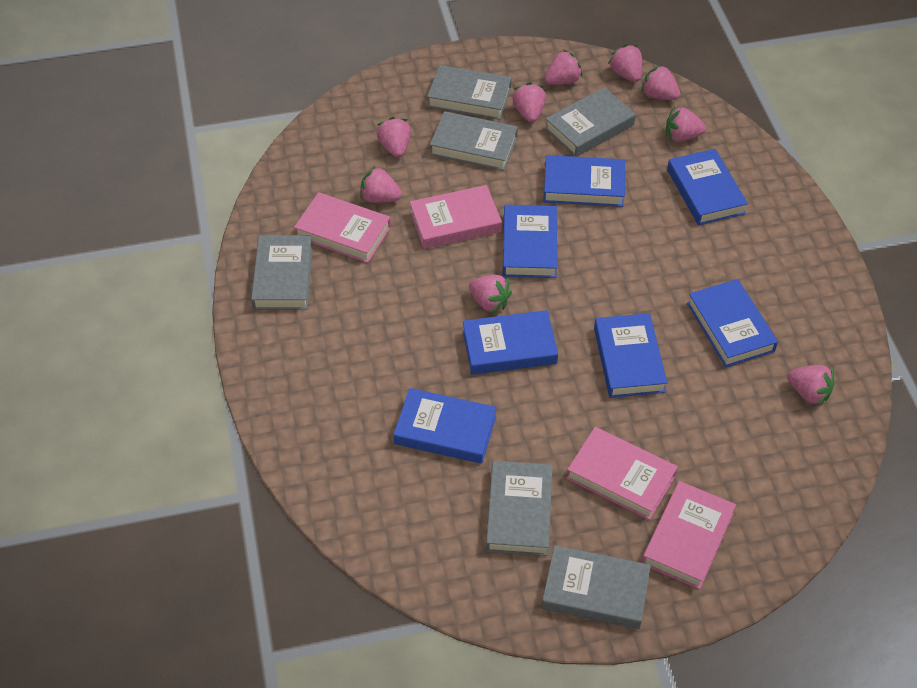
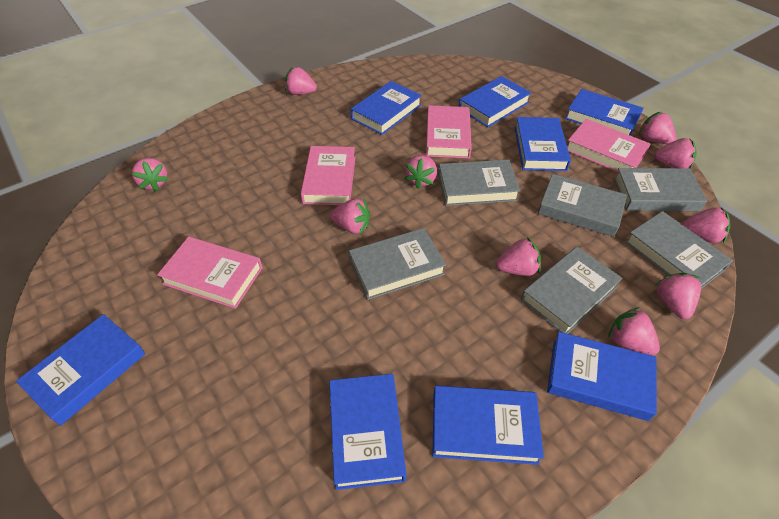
blue book: [393,388,497,464] [463,310,558,375] [503,205,557,278] [544,155,625,207] [594,313,667,398] [667,149,748,225] [687,279,778,367] = 7 -> [16,314,145,426] [329,374,406,490] [351,81,422,135] [432,386,544,465] [459,76,531,127] [515,117,571,171] [547,332,657,421] [565,89,644,135] = 8
pink strawberry: [360,166,402,203] [377,117,411,157] [469,275,512,314] [512,82,546,123] [544,50,583,85] [608,44,642,82] [641,64,680,100] [666,107,706,142] [787,365,834,406] = 9 -> [131,158,169,191] [285,66,317,95] [330,199,370,234] [405,155,437,189] [496,237,541,276] [608,307,660,355] [639,112,676,144] [654,138,697,169] [655,273,701,319] [682,207,730,243] = 10

